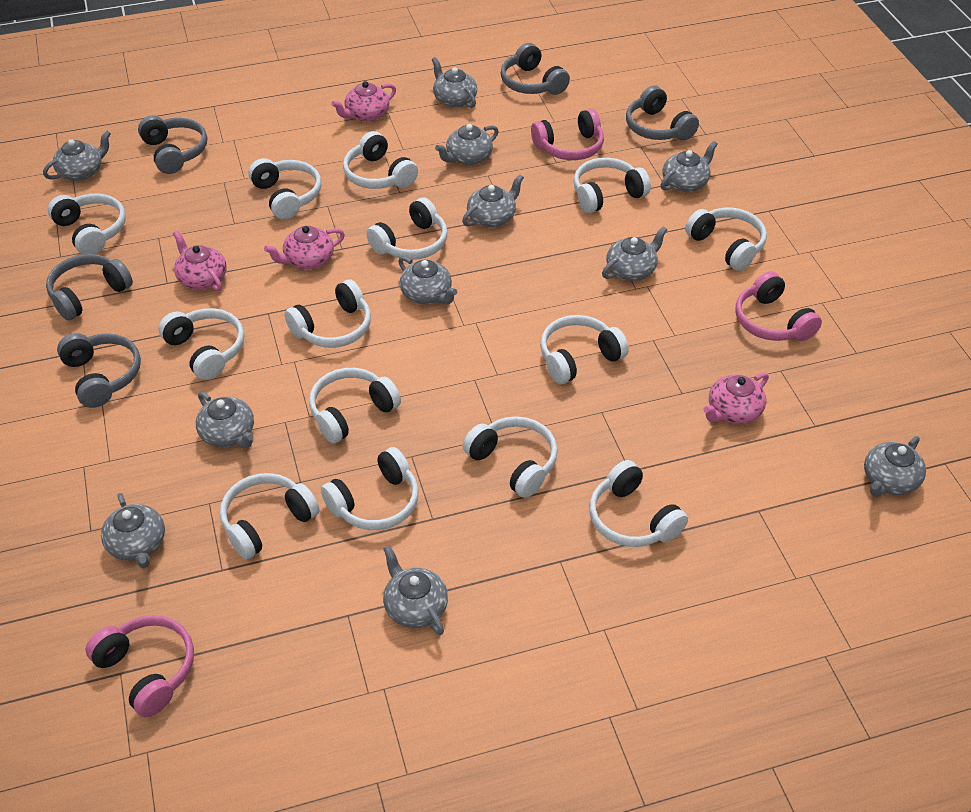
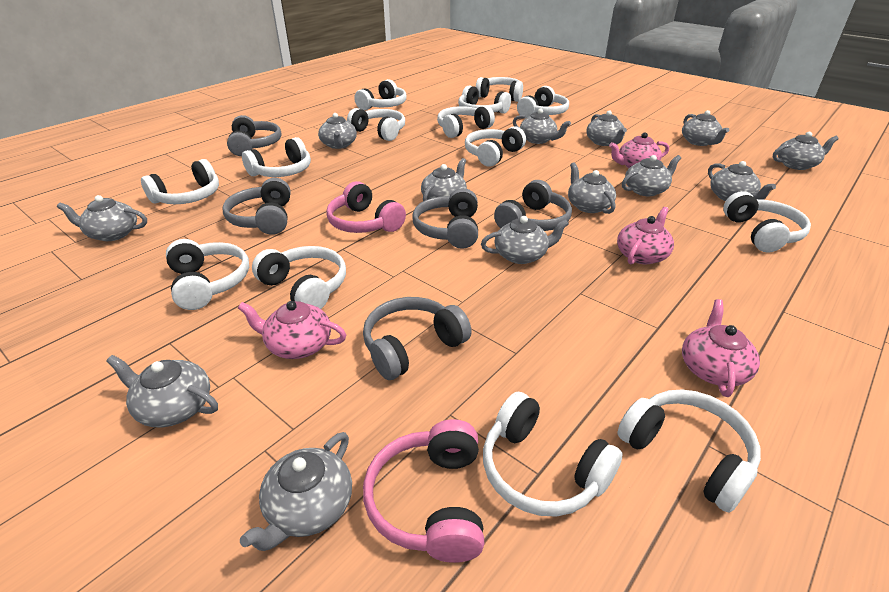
grey teapot: [43,130,111,181] [101,493,165,568] [196,392,254,448] [383,545,448,635] [398,256,457,304] [432,57,477,108] [435,124,499,165] [462,174,524,227] [602,226,667,281] [661,141,718,192] [864,436,926,497] = 11 -> [57,195,147,241] [106,355,218,427] [240,432,352,551] [318,113,357,149] [421,158,467,201] [481,216,569,264] [513,108,571,144] [568,162,616,214] [586,110,627,146] [622,155,681,196] [682,110,730,146] [708,161,776,201] [773,132,839,170] = 13
pink headphones: [85,615,194,717] [531,109,604,160] [735,271,822,341] = 3 -> [326,181,406,233] [363,419,484,563] = 2

